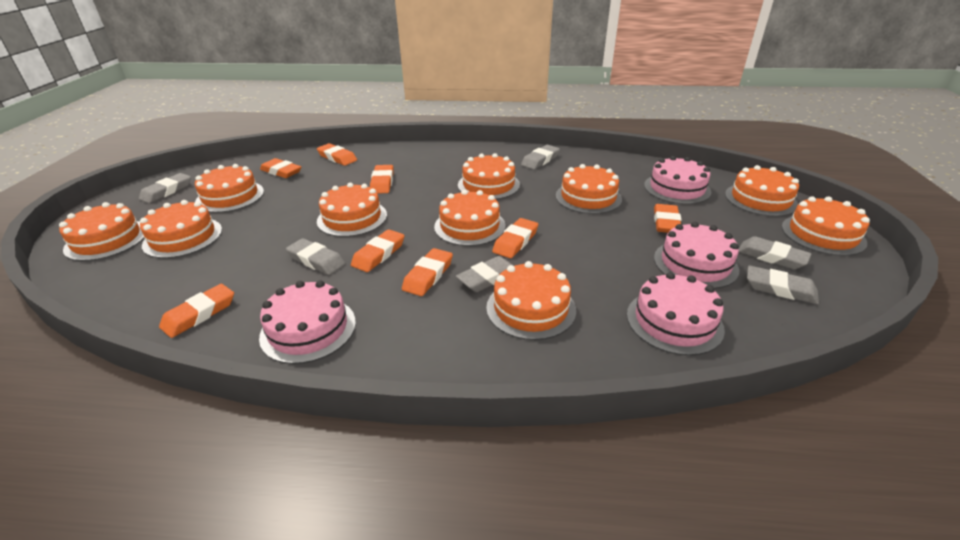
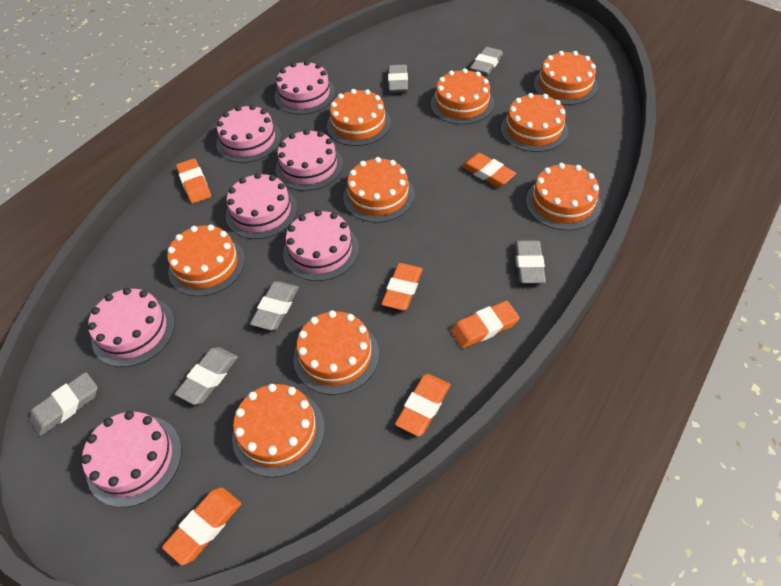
orange cake: [59,202,144,261] [140,200,222,258] [195,164,264,213] [317,183,387,237] [434,190,505,246] [458,153,520,200] [486,261,576,340] [556,164,622,214] [725,165,799,217] [782,196,870,256] = 10 -> [167,225,245,296] [232,384,325,477] [294,310,379,395] [327,89,391,146] [343,157,414,223] [431,68,494,124] [501,93,568,152] [526,163,601,230] [534,51,598,105] = 9
orange eraser: [159,284,234,338] [260,158,301,178] [317,143,357,166] [351,229,404,272] [370,165,394,194] [402,248,453,296] [492,218,538,258] [654,204,682,233] = 8 -> [162,487,241,566] [176,158,211,203] [381,263,423,311] [395,374,450,437] [451,301,520,349] [461,153,516,187] = 6
pink cake: [259,280,356,364] [627,272,725,356] [644,156,711,204] [654,222,739,289] = 4 -> [81,411,182,507] [88,288,175,367] [216,105,281,163] [226,173,298,239] [275,61,335,114] [276,129,343,191] [283,210,359,281] = 7

